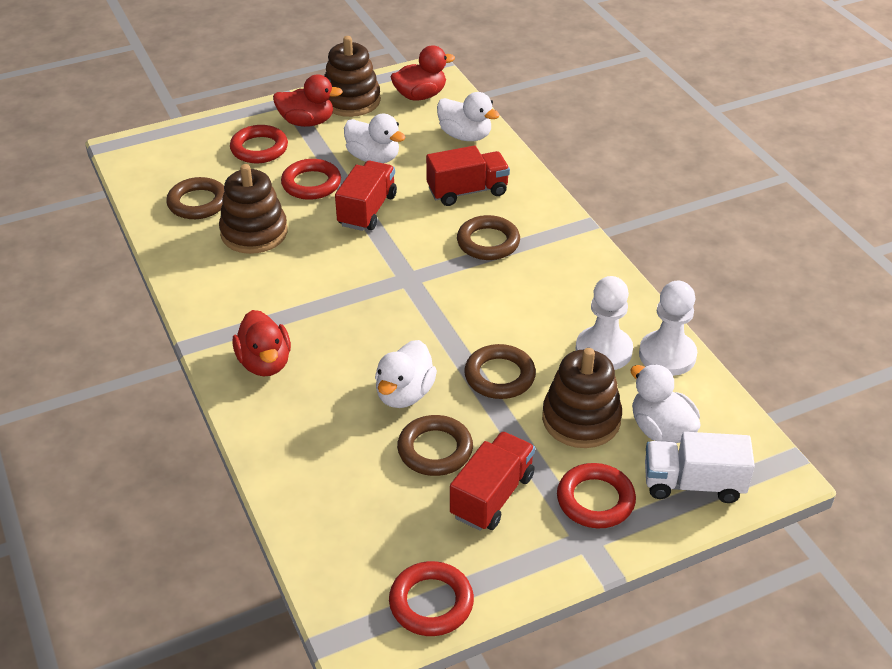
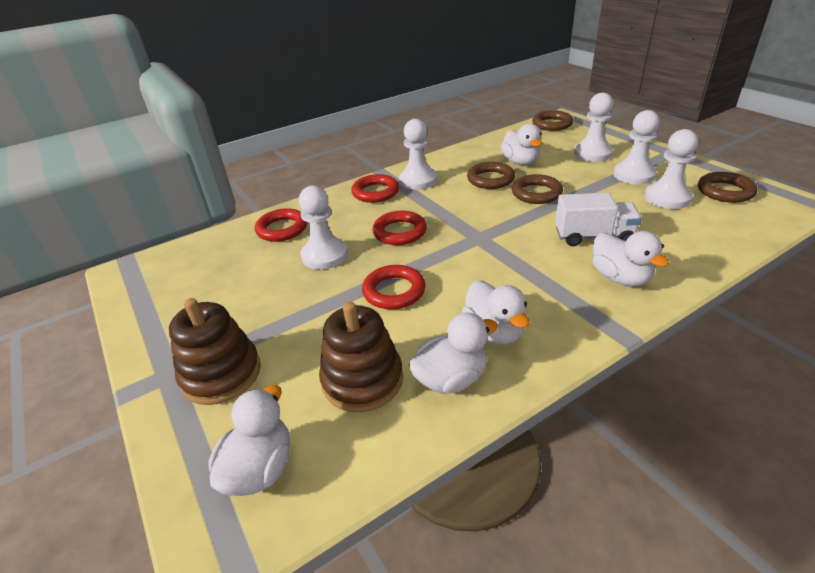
brown stacking toy: [219,164,288,254] [324,36,381,117] [542,348,622,448] = 3 -> [169,298,261,405] [319,301,403,412] = 2
red duck: [232,310,291,376] [273,74,343,127] [390,45,455,101] = 3 -> none = 0
red truck: [335,161,397,231] [426,145,510,206] [450,431,535,531] = 3 -> none = 0
white duck: [344,114,406,163] [375,340,437,408] [437,92,500,141] [630,364,700,443] = 4 -> [208,385,290,496] [408,312,498,394] [462,280,530,345] [501,124,542,165] [592,231,669,286] = 5
white pawn: [576,276,633,370] [639,281,697,376] = 2 -> [299,185,348,269] [399,119,437,190] [574,93,613,162] [613,110,660,184] [644,129,698,209] = 5

